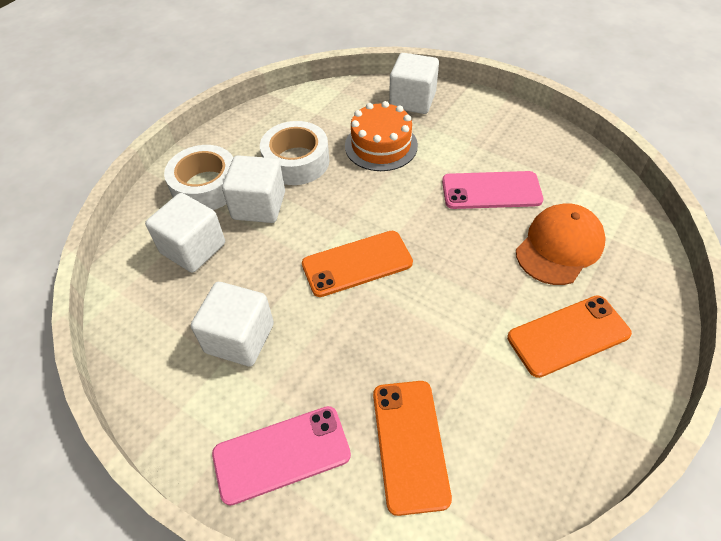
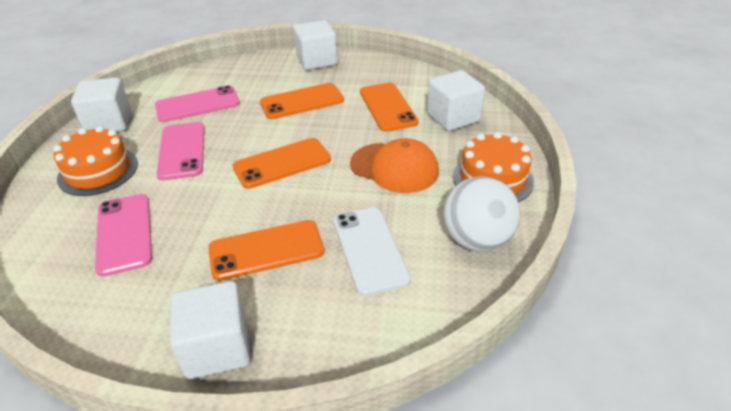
orange cake: [345,101,418,171] = 1 -> [53,126,138,196] [453,132,534,202] = 2
orange phone: [302,231,413,297] [373,381,452,516] [507,295,632,378] = 3 -> [208,220,324,281] [233,138,331,189] [260,83,344,119] [360,83,418,132] = 4
pink phone: [212,406,351,506] [442,171,543,209] = 2 -> [95,194,152,277] [155,85,240,122] [157,122,204,181] = 3
white ball: none = 0 -> [443,176,520,252] = 1
white phone: none = 0 -> [333,207,411,296] = 1
white tape: [164,145,233,210] [260,121,330,185] = 2 -> none = 0

